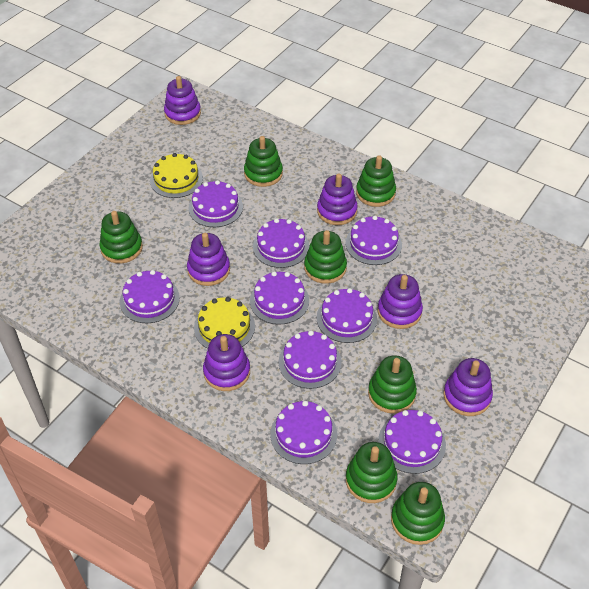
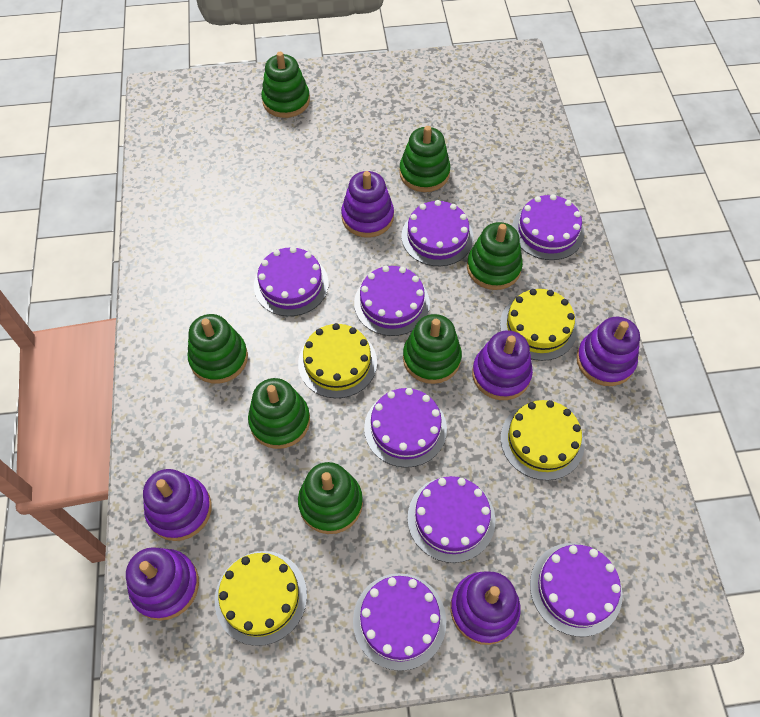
purple cake: [120,270,180,323] [189,180,243,227] [250,271,309,325] [253,218,309,268] [270,401,337,464] [279,331,342,389] [317,288,377,343] [346,216,402,265] [378,410,446,474] = 9 -> [254,247,329,316] [353,573,447,671] [354,266,430,336] [364,388,447,468] [401,200,473,266] [407,476,495,563] [512,194,584,260] [530,543,623,637] = 8
yellow cake: [150,153,203,198] [194,297,255,349] = 2 -> [215,551,307,646] [298,323,377,398] [500,289,577,361] [501,400,585,481] = 4

